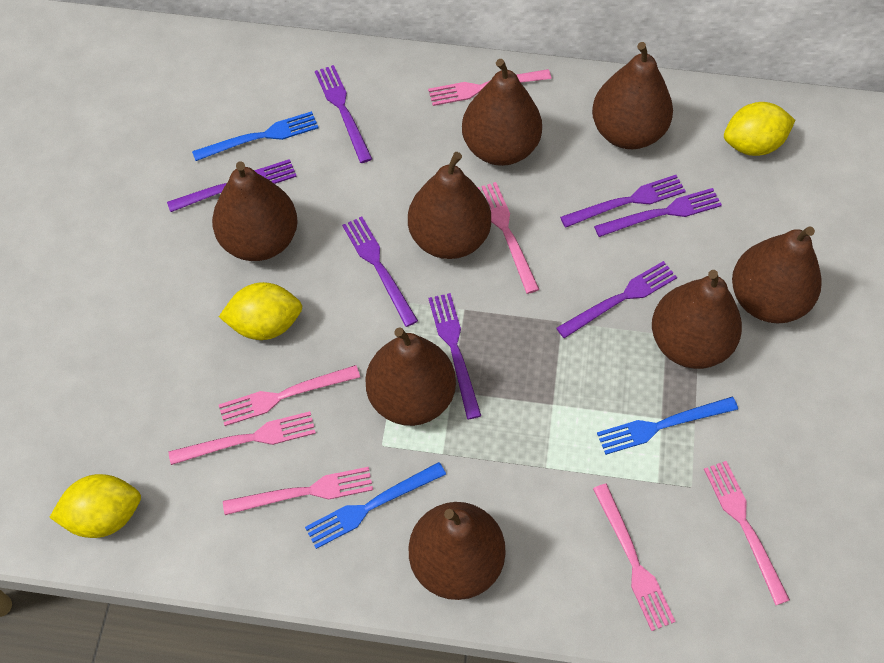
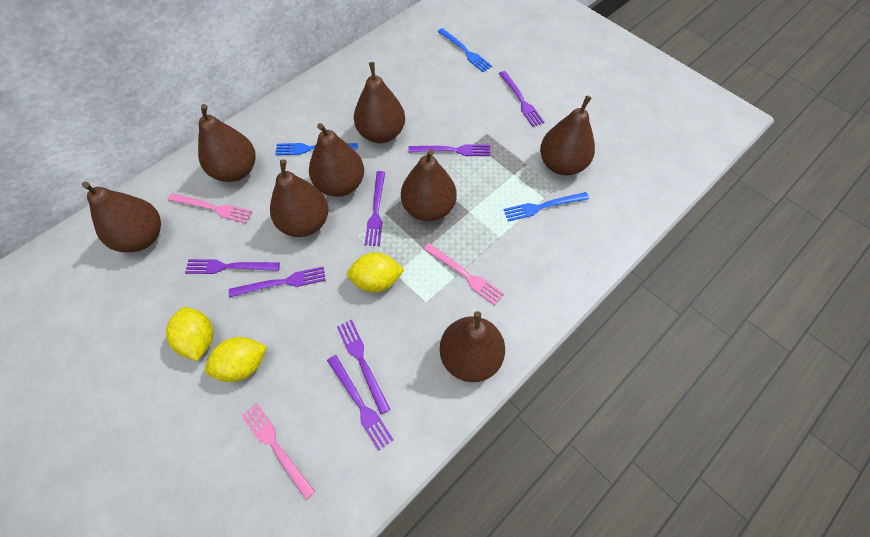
pink fork: [168,411,316,465] [219,365,360,426] [223,467,373,515] [428,69,552,106] [477,182,540,294] [593,483,676,631] [704,461,790,605] = 7 -> [168,193,253,223] [241,403,316,500] [424,243,504,305] = 3

